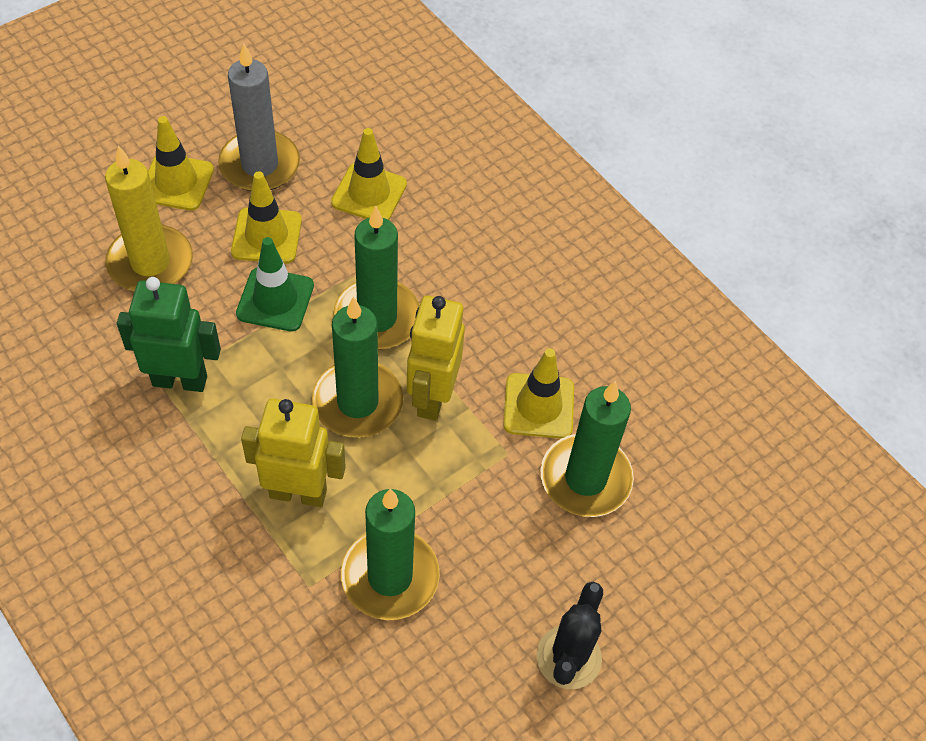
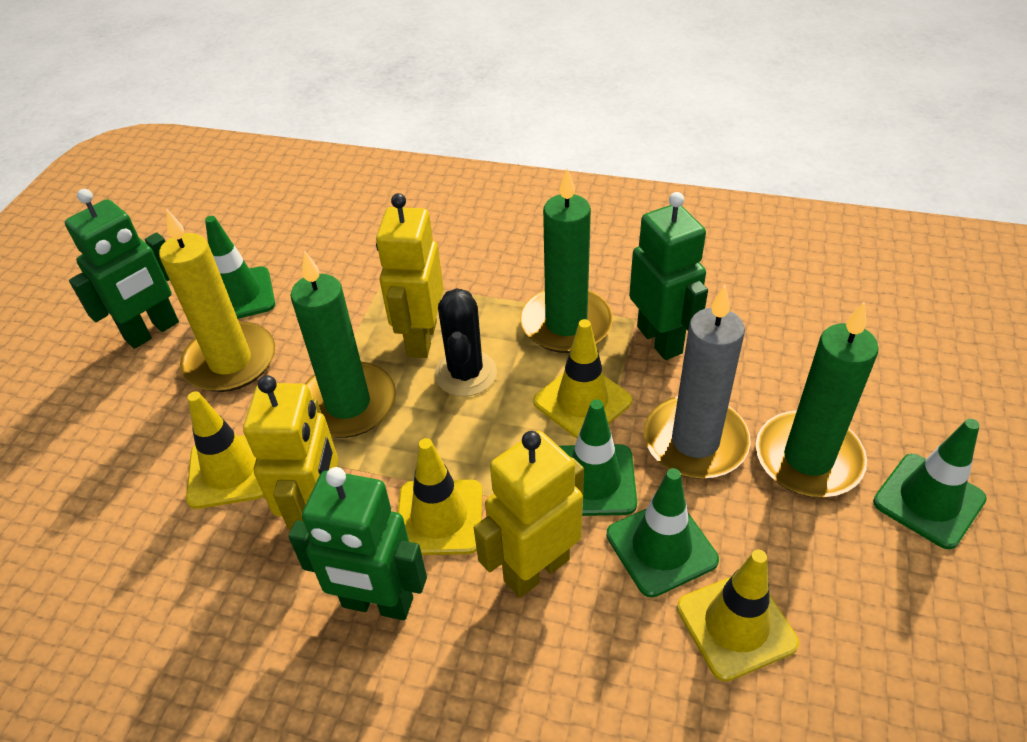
green candle: [312,297,403,438] [333,206,420,349] [341,488,440,620] [541,381,634,517] = 4 -> [291,250,396,438] [520,168,613,353] [756,302,879,497] = 3
green robot: [117,277,221,392] = 1 -> [65,189,179,349] [288,467,427,620] [629,192,708,360] = 3
green traffic cone: [236,237,314,332] = 1 -> [205,216,275,319] [559,399,637,516] [607,468,719,597] [873,419,987,549] = 4
yellow robot: [241,398,346,507] [407,296,465,421] = 2 -> [243,375,338,530] [376,193,444,358] [474,431,584,598] = 3

